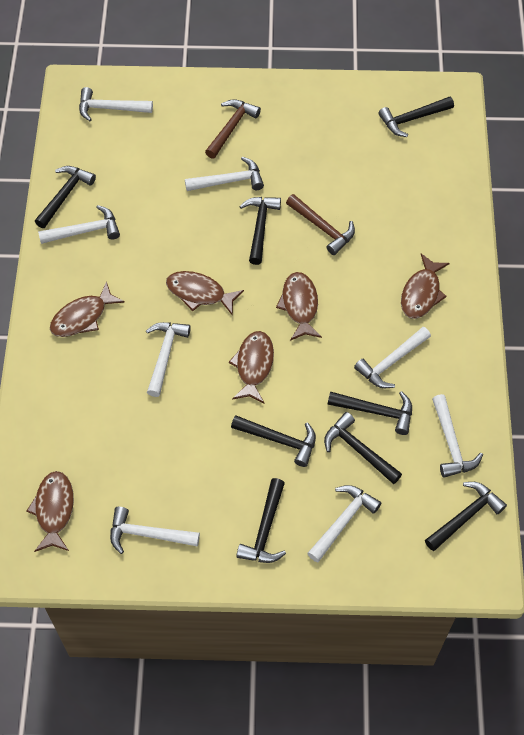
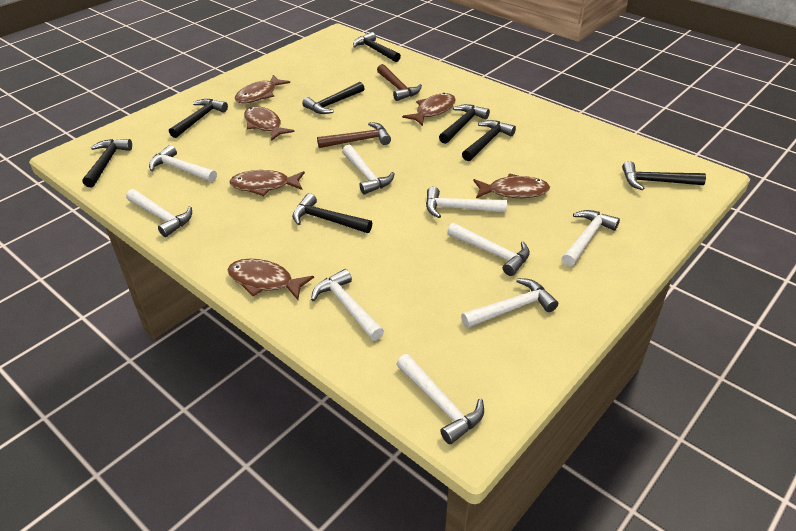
white hammer: [38,205,120,244] [79,87,153,121] [110,507,200,554] [146,322,191,397] [185,157,264,191] [307,485,381,563] [354,327,431,388] [432,394,483,478] = 8 -> [126,189,192,237] [149,145,217,182] [311,269,384,341] [342,145,395,195] [397,354,484,444] [426,187,507,218] [447,223,530,276] [461,278,558,328] [562,210,620,267] = 9

